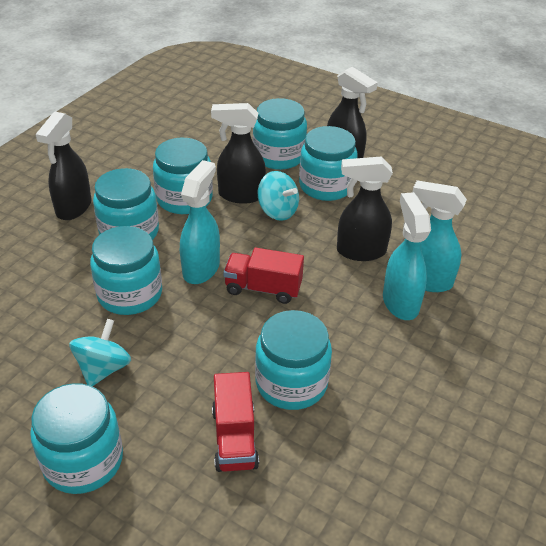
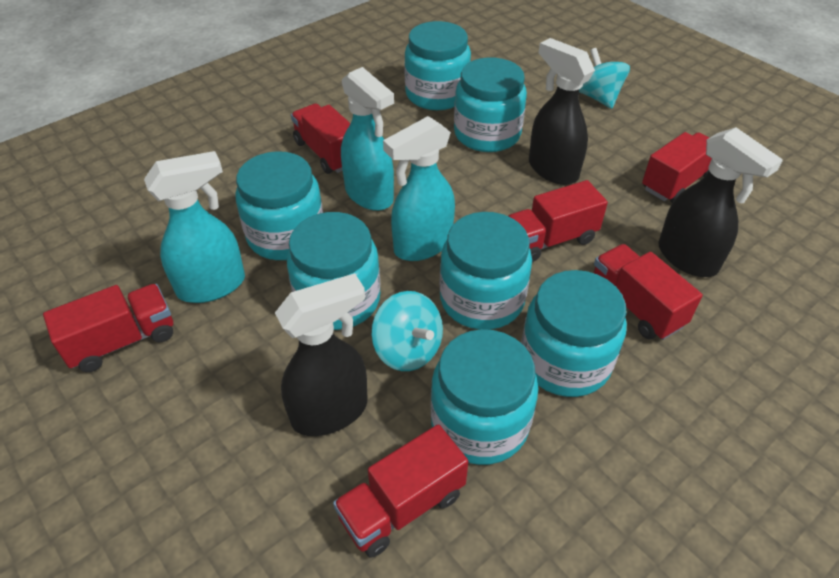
black spray bottle: [35,111,91,220] [211,103,266,204] [327,67,378,158] [337,156,393,261] = 4 -> [275,273,368,436] [529,38,595,185] [658,127,783,277] = 3
red truck: [212,372,259,472] [223,247,304,304] = 2 -> [43,284,173,372] [291,103,350,174] [333,424,468,557] [508,180,608,262] [594,244,703,340] [642,132,712,203] = 6

